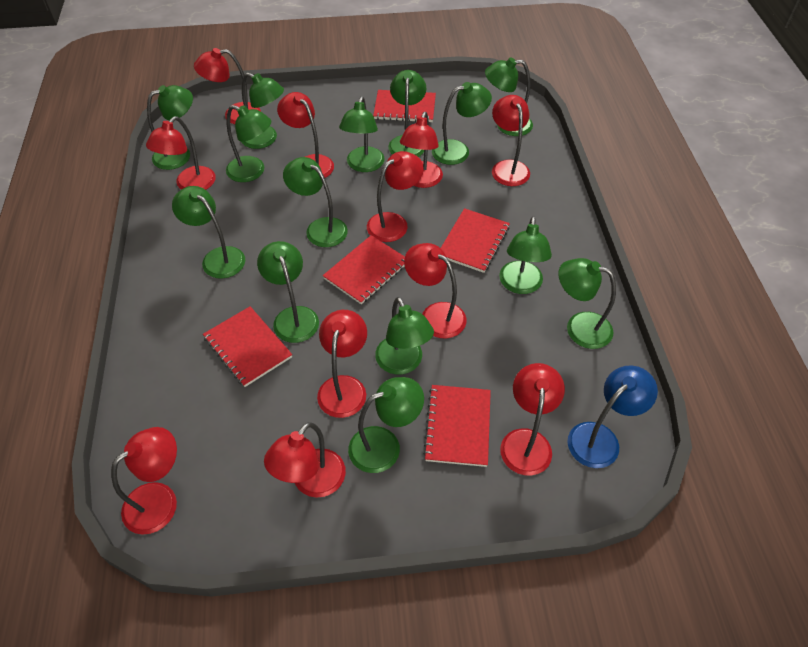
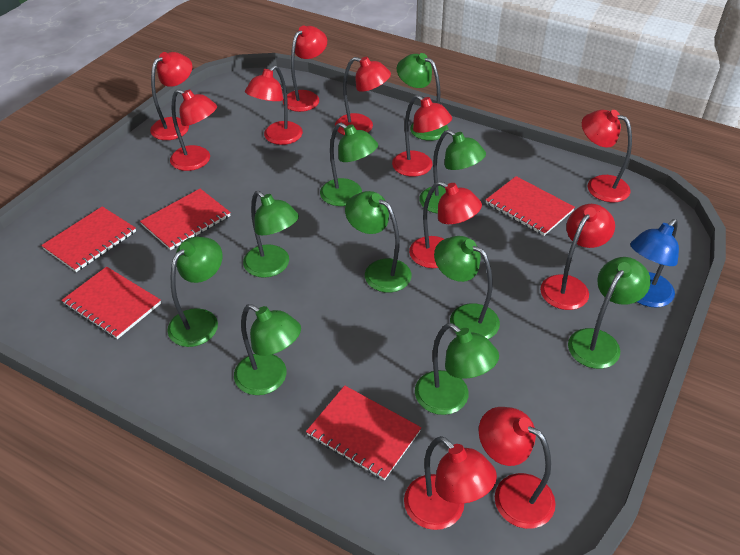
green lamp: [147,85,193,170] [172,186,245,279] [226,105,271,182] [241,73,284,149] [257,241,319,343] [283,157,348,247] [339,96,385,172] [348,377,424,473] [375,297,434,375] [388,70,426,157] [432,82,492,165] [485,58,533,136] [499,216,552,294] [558,258,616,349] = 14 -> [167,237,223,347] [234,304,301,395] [243,191,299,278] [320,123,378,206] [345,191,412,293] [397,53,449,141] [415,323,499,415] [419,130,486,214] [434,236,500,339] [568,257,651,369] = 10

